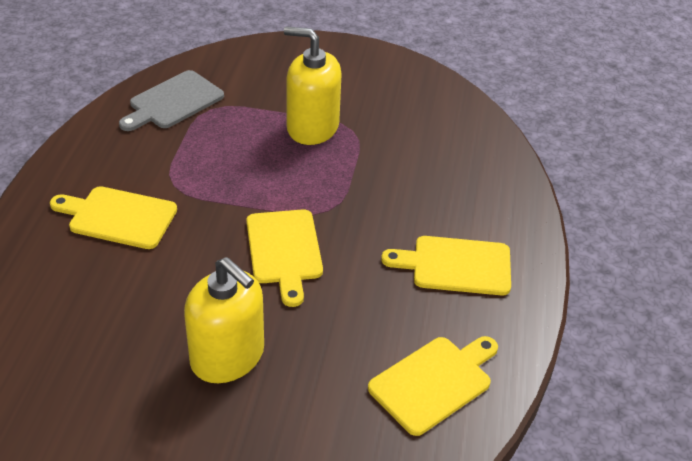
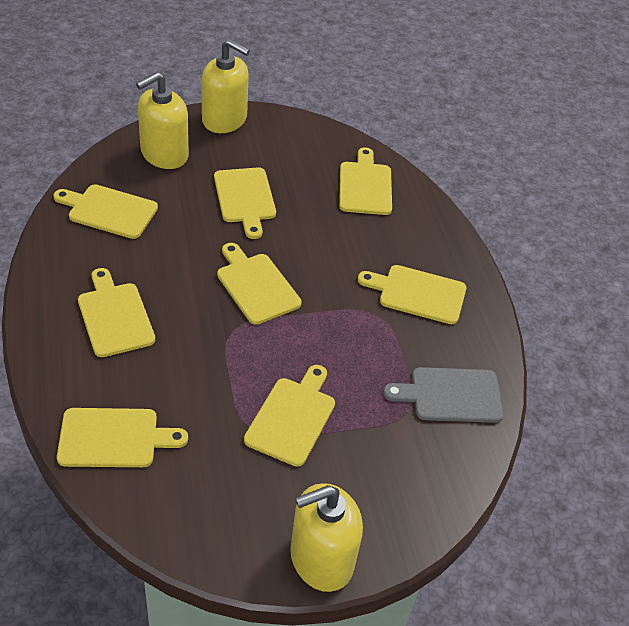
yellow cutting board: [50,186,177,249] [246,209,323,307] [368,336,498,436] [381,236,511,296] = 4 -> [53,185,158,239] [57,408,188,467] [78,268,155,357] [214,168,276,239] [217,243,302,325] [244,365,335,467] [339,147,392,215] [358,265,466,324] = 8
yellow soap dispenser: [184,257,264,383] [284,26,342,145] = 2 -> [136,72,189,169] [202,39,250,133] [290,483,363,592] = 3

